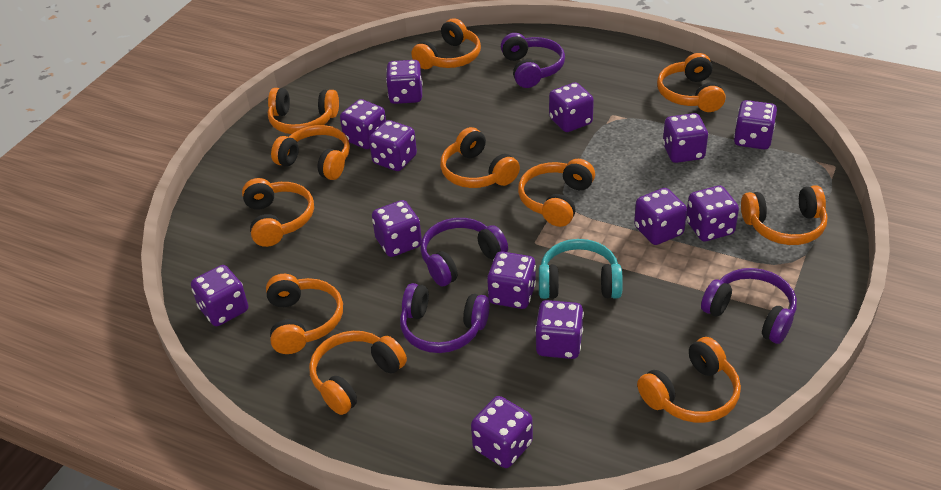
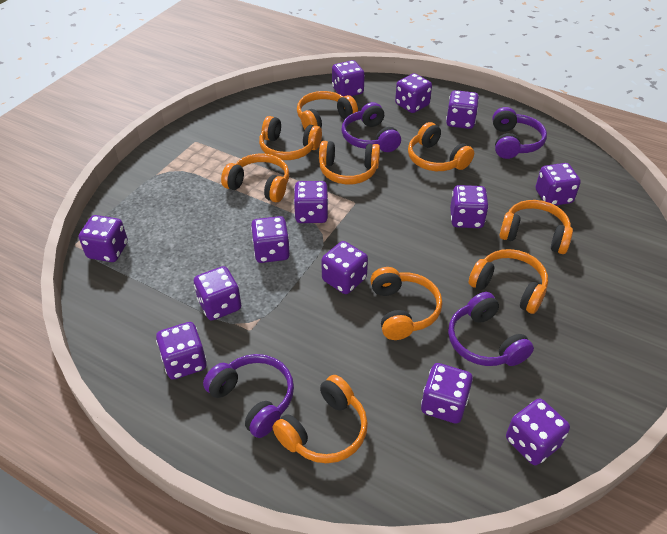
orange headphones: [242,178,314,247] [266,274,343,354] [268,88,339,134] [271,125,350,180] [309,331,407,415] [411,18,481,69] [440,127,520,188] [518,159,595,227] [637,337,741,423] [657,53,726,112] [741,185,827,245] = 11 -> [221,154,289,202] [259,116,322,160] [272,375,368,463] [297,91,358,129] [319,141,380,184] [370,267,442,340] [408,122,474,171] [469,249,548,314] [499,200,573,254] = 9
turquoise headphones: [539,239,623,299] = 1 -> none = 0

